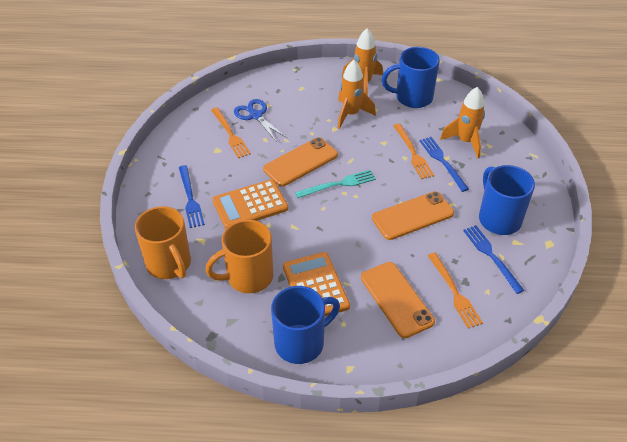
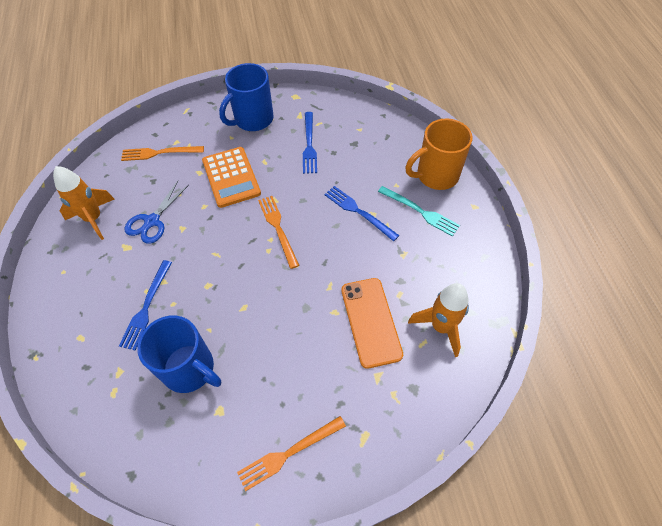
blue mug: [271,286,340,364] [382,47,440,108] [479,165,535,235] = 3 -> [137,315,221,393] [219,63,274,131] = 2
orange calculator: [212,179,288,229] [283,252,350,316] = 2 -> [202,147,261,208] = 1
orange mug: [135,206,191,279] [205,220,273,293] = 2 -> [405,119,473,190] = 1
orange phone: [263,137,338,187] [361,262,435,338] [372,191,454,240] = 3 -> [341,278,403,369] = 1
orange rocket: [338,60,376,129] [342,29,383,96] [440,87,485,158] = 3 -> [53,166,115,240] [408,283,469,357] = 2

